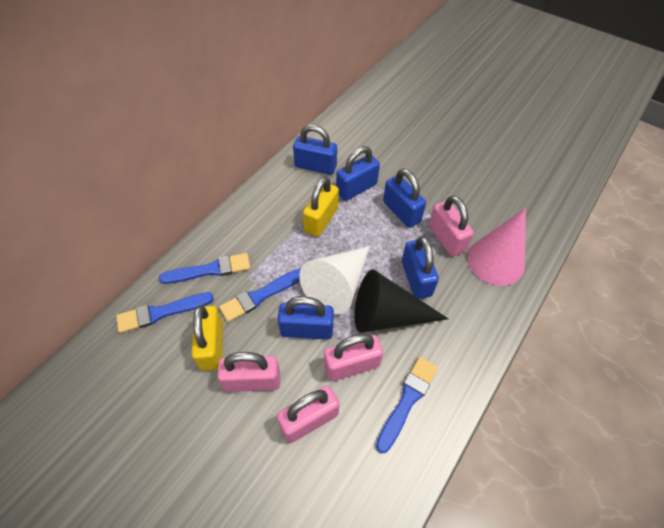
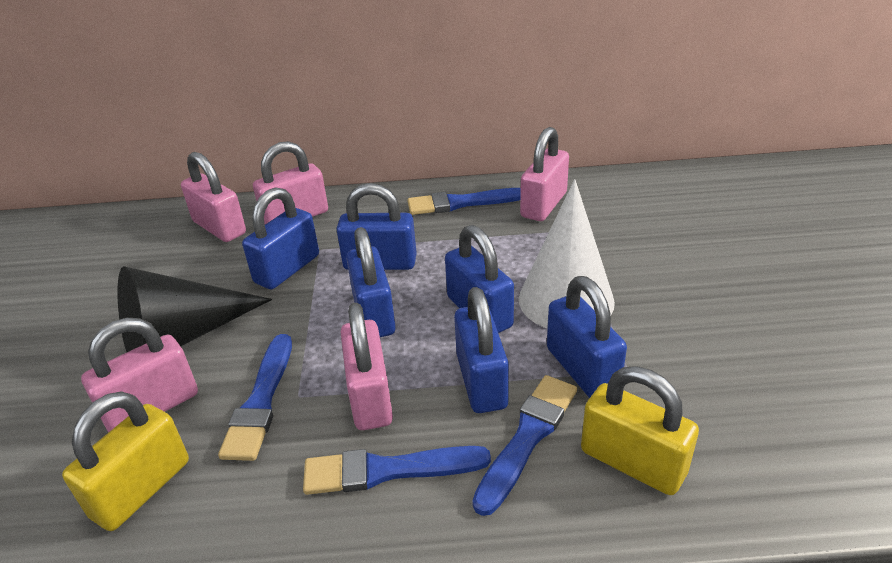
blue padlock: [278,296,334,340] [293,125,337,175] [336,146,380,201] [383,169,426,228] [402,236,439,299] = 5 -> [242,187,319,289] [336,183,417,270] [346,227,396,337] [445,225,514,333] [454,287,509,413] [547,276,627,398] = 6
pink cone: [467,208,526,286] = 1 -> none = 0
pink padlock: [217,352,280,392] [277,385,340,443] [324,334,383,381] [429,195,474,257] = 4 -> [81,318,198,432] [181,152,246,242] [253,141,328,224] [340,303,393,430] [520,127,569,221] = 5

